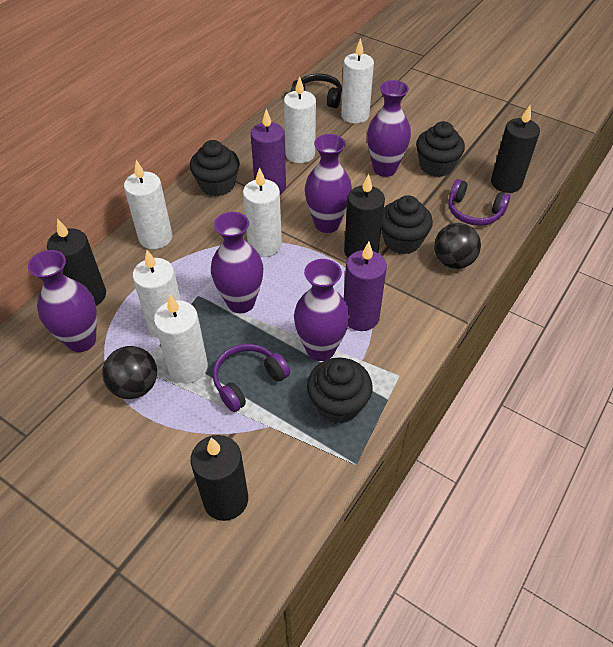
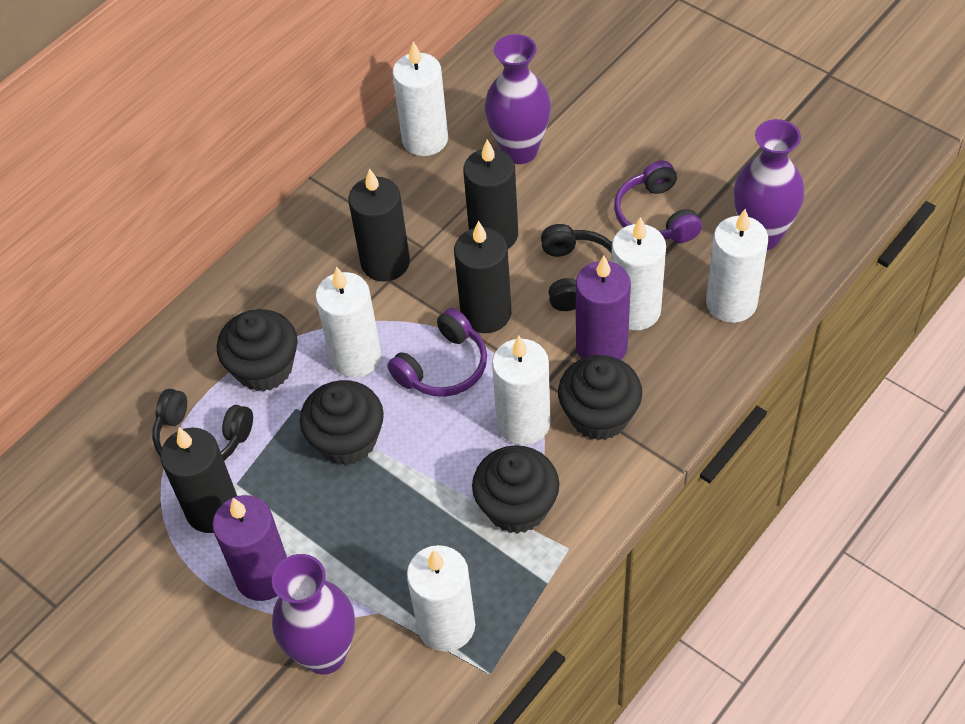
black ball: [102,346,157,399] [434,223,481,269] = 2 -> none = 0
black headphones: [291,74,342,108] = 1 -> [152,388,253,461] [541,224,612,311] = 2
purple vase: [28,250,97,352] [211,212,263,313] [294,259,350,361] [305,134,352,233] [367,80,411,177] = 5 -> [272,554,355,675] [485,34,551,164] [734,119,805,250] = 3

